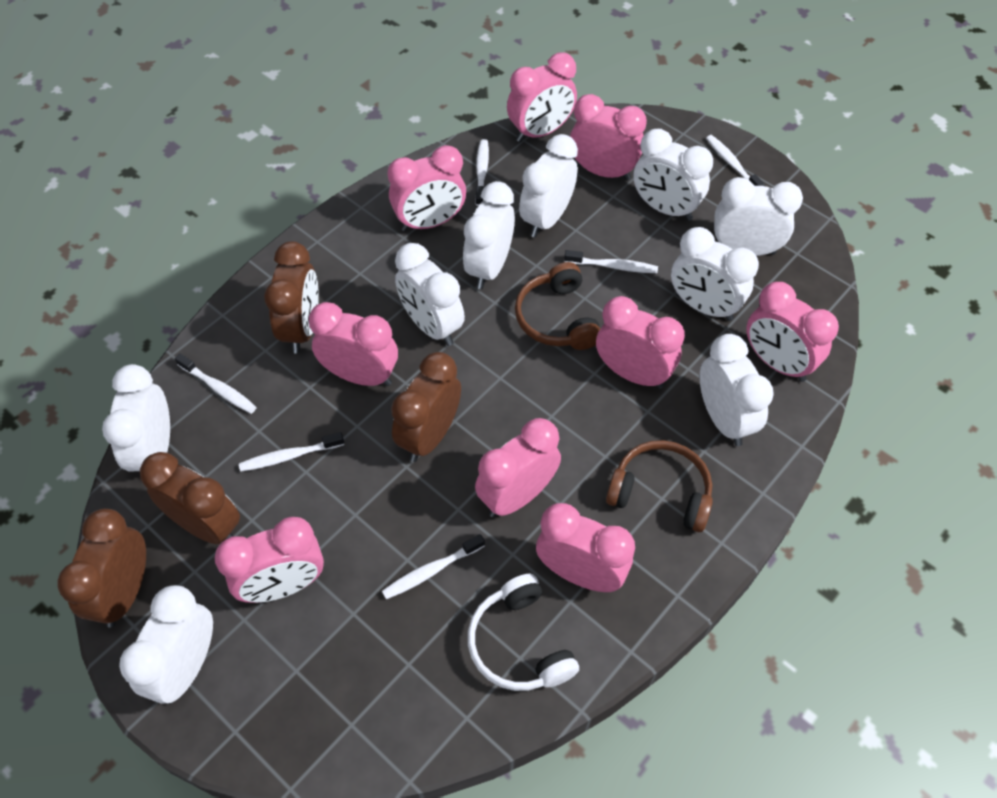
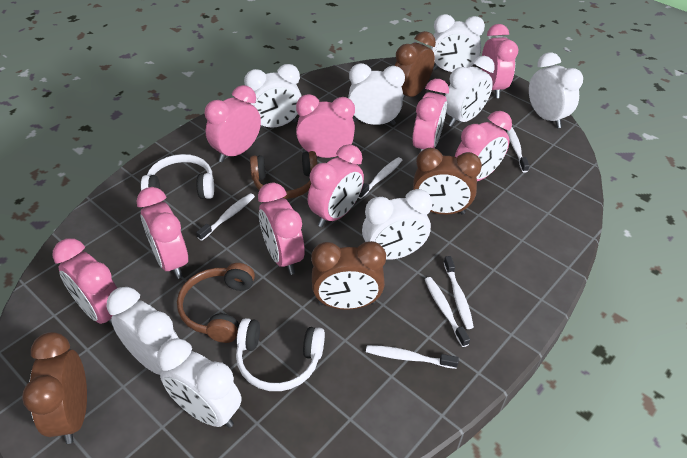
white clock: [102,364,170,471] [119,585,213,704] [395,243,465,346] [463,181,515,289] [519,134,578,238] [633,129,713,221] [671,227,759,321] [700,334,774,446] [714,177,803,256] = 9 -> [107,287,179,375] [157,338,242,428] [244,64,301,128] [348,63,405,125] [362,189,432,260] [431,14,485,72] [445,56,495,127] [529,52,583,128] = 8
white headphones: [468,574,579,691] = 1 -> [141,154,214,199] [236,318,325,391] = 2

